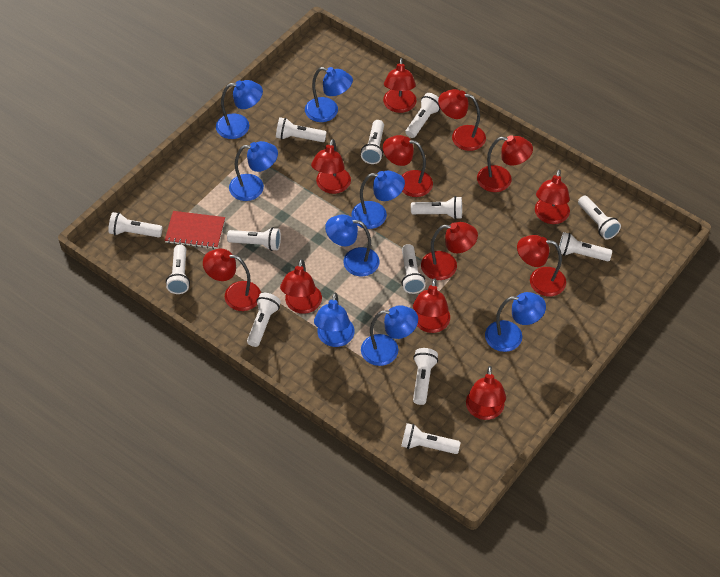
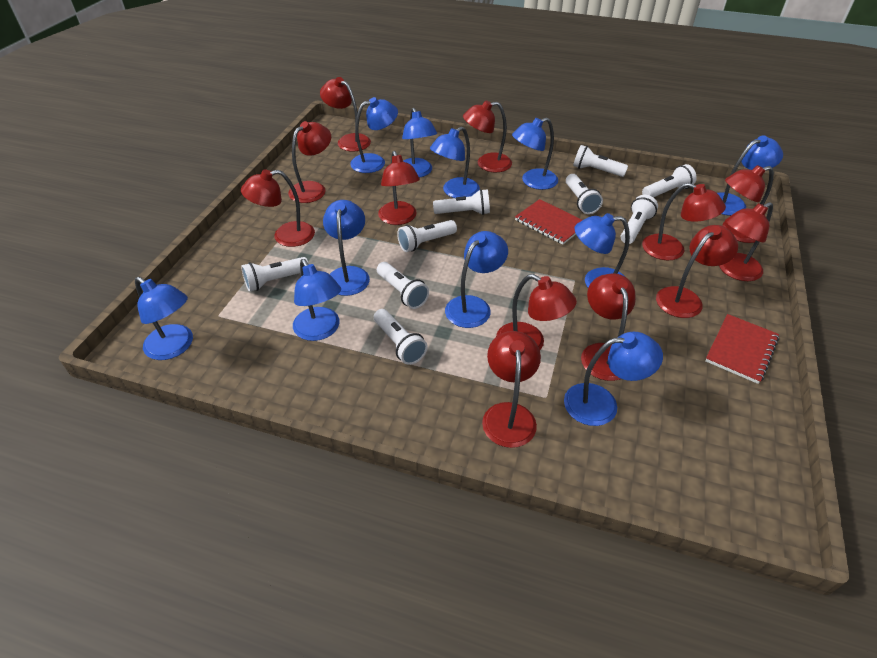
blue lamp: [216,80,263,139] [229,141,278,201] [305,67,353,122] [314,293,355,347] [325,214,379,276] [351,171,405,229] [361,305,418,366] [485,292,546,352] = 8 -> [135,277,193,360] [293,259,341,341] [323,200,370,296] [350,97,398,173] [402,108,437,178] [430,127,480,198] [445,231,508,328] [512,118,558,190] [564,332,663,426] [574,213,630,288] [717,135,783,216] = 11
red notebook: [165,211,225,249] = 1 -> [515,199,582,245] [705,314,779,384] = 2
white flashlight: [108,212,163,237] [166,245,190,294] [227,227,281,251] [247,293,281,347] [276,117,327,142] [361,120,384,164] [401,423,460,454] [402,244,426,294] [405,93,440,138] [411,196,462,219] [413,348,438,405] [559,232,612,261] [578,195,621,239] = 13 -> [241,257,309,292] [374,309,428,365] [377,262,429,309] [397,220,457,252] [433,189,490,215] [566,174,603,214] [573,145,628,177] [621,195,658,244] [642,164,697,197] = 9

